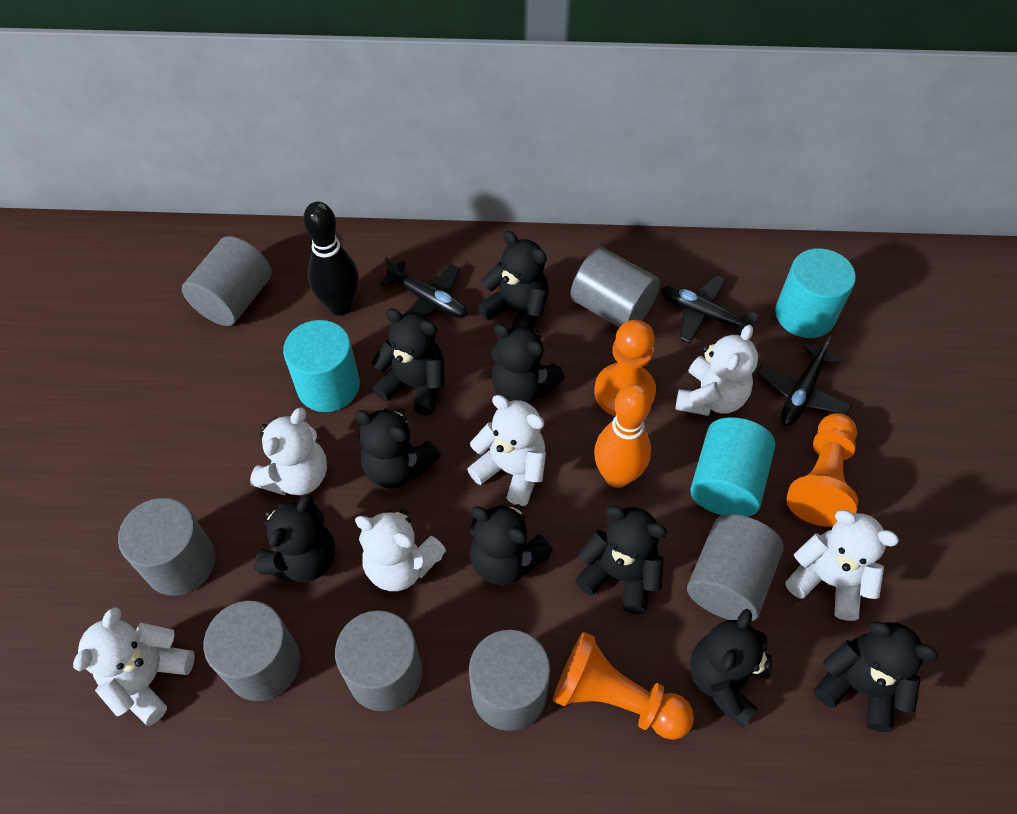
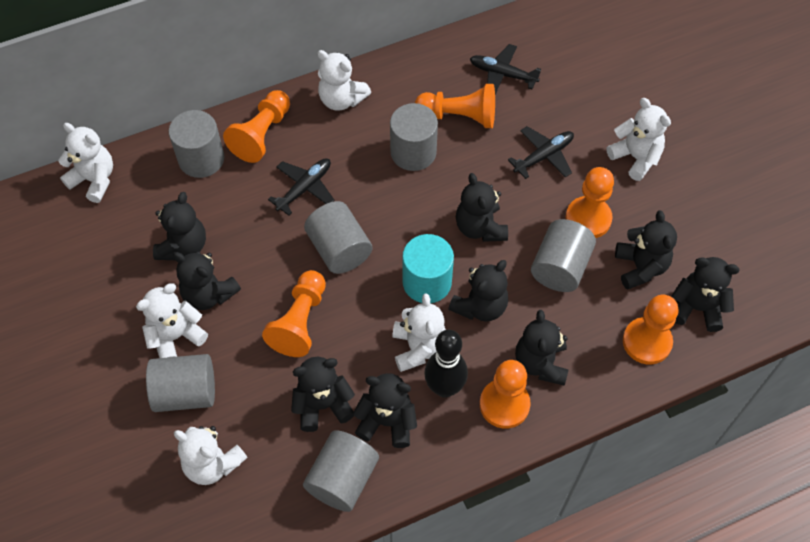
grey cylinder: [118,498,215,596] [182,236,272,326] [204,601,300,701] [335,610,422,711] [469,630,550,731] [570,247,660,327] [687,514,784,622] = 7 -> [146,354,215,412] [169,110,224,178] [303,430,379,512] [304,201,372,274] [390,103,438,171] [531,219,596,292] = 6
orange bowling pin: [594,384,651,488] = 1 -> none = 0
orange pawn: [553,632,694,740] [594,320,656,416] [787,413,858,527] = 3 -> [223,90,290,163] [262,270,326,357] [415,84,495,128] [480,360,530,429] [566,167,614,238] [623,295,678,364] = 6
turquoise cylinder: [283,320,360,412] [690,417,775,517] [775,248,856,338] = 3 -> [402,234,454,303] = 1

